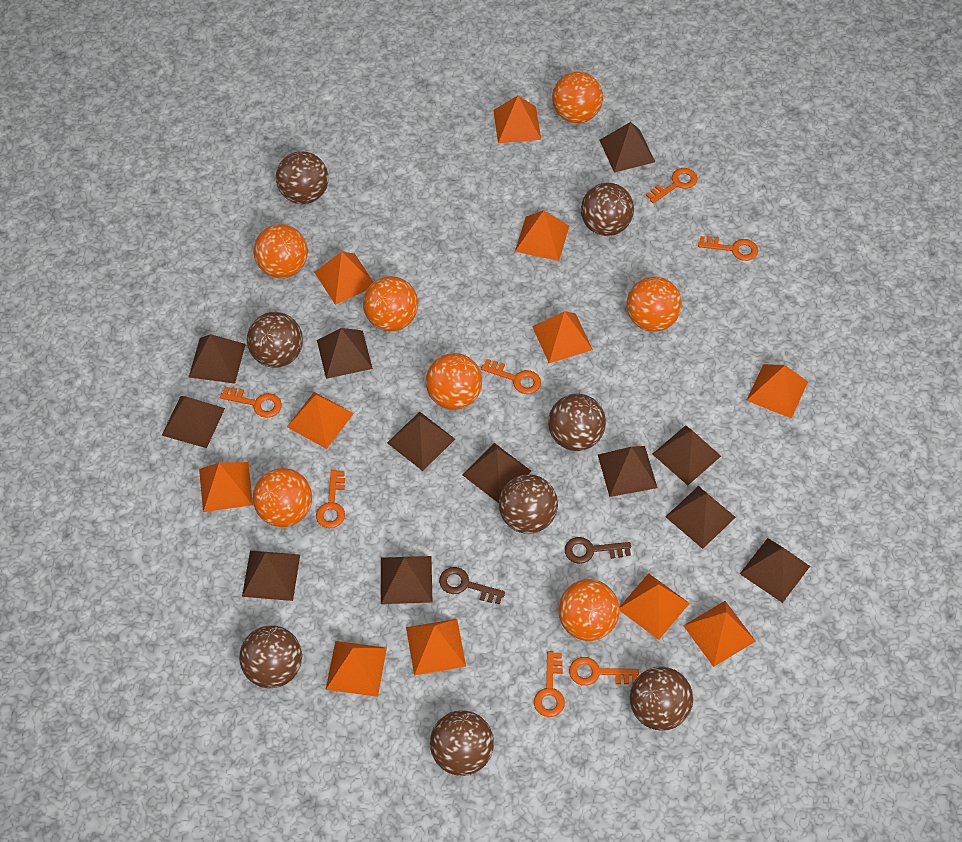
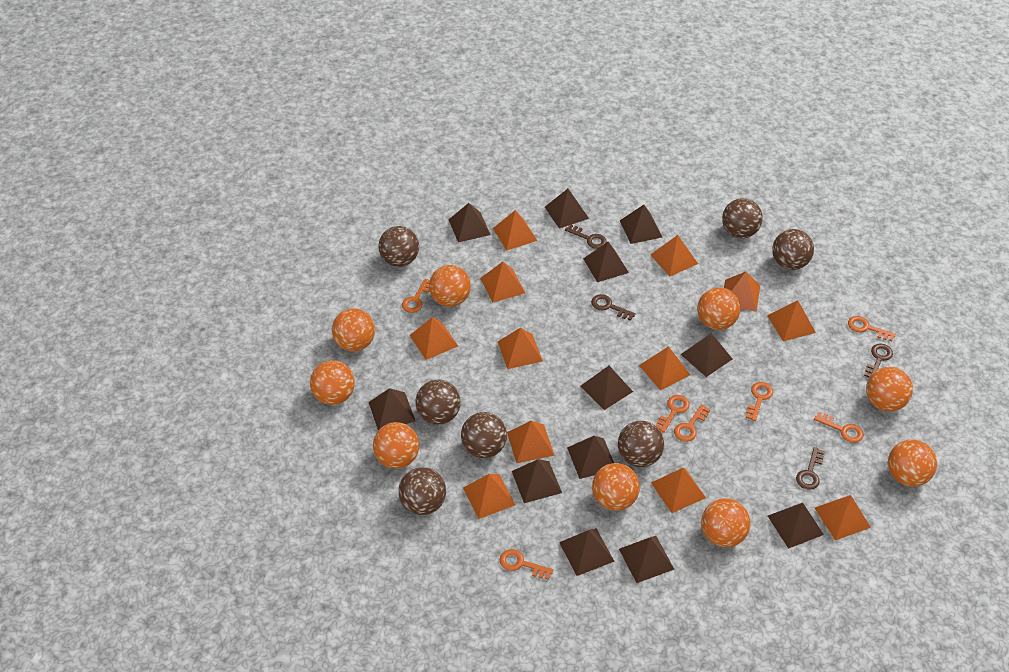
brown ball: [239,625,302,688] [247,312,303,368] [276,151,328,204] [430,710,494,776] [499,474,558,534] [548,393,606,451] [581,182,634,236] [630,666,693,731] = 8 -> [378,226,419,267] [398,467,446,515] [416,380,460,425] [461,412,507,458] [618,421,664,467] [722,198,763,238] [772,229,814,270] = 7
brown key: [439,567,505,604] [565,537,631,564] = 2 -> [565,224,607,249] [591,294,636,321] [796,447,824,490] [864,344,893,377] = 4
orange ball: [253,468,312,527] [254,224,308,278] [363,276,418,331] [426,353,482,410] [552,72,603,123] [558,579,620,641] [626,276,682,332] = 7 -> [310,360,355,405] [332,308,375,352] [373,422,419,469] [429,265,471,307] [592,463,640,511] [697,287,740,330] [701,498,750,547] [866,367,913,412] [888,440,937,487] = 9
orange pyramid: [199,462,253,512] [287,392,354,449] [314,251,373,305] [326,641,387,697] [406,619,466,675] [493,96,541,143] [515,210,569,261] [532,311,593,363] [620,573,690,640] [683,601,756,667] [746,364,808,419] = 11 -> [410,317,458,360] [463,474,515,519] [480,262,525,303] [493,210,537,251] [498,328,543,369] [507,421,554,463] [639,346,691,390] [650,235,698,276] [651,468,706,513] [724,272,760,312] [767,300,816,341] [815,495,871,540] = 12

